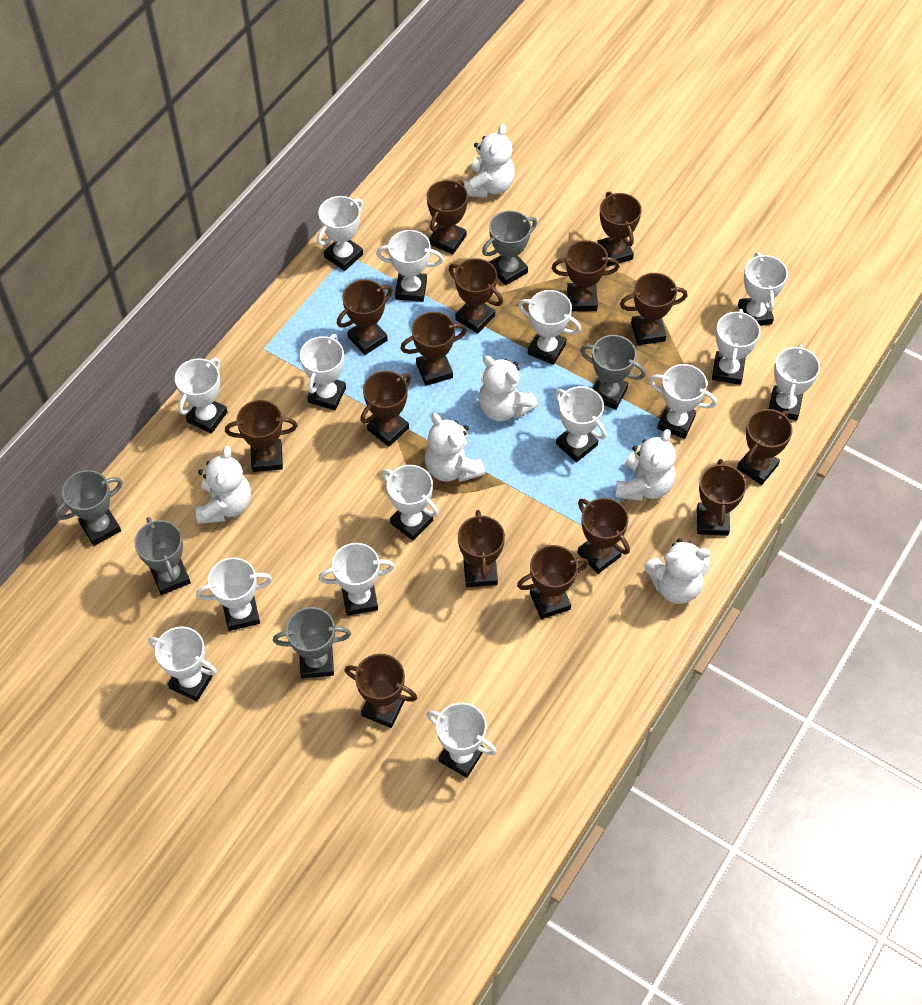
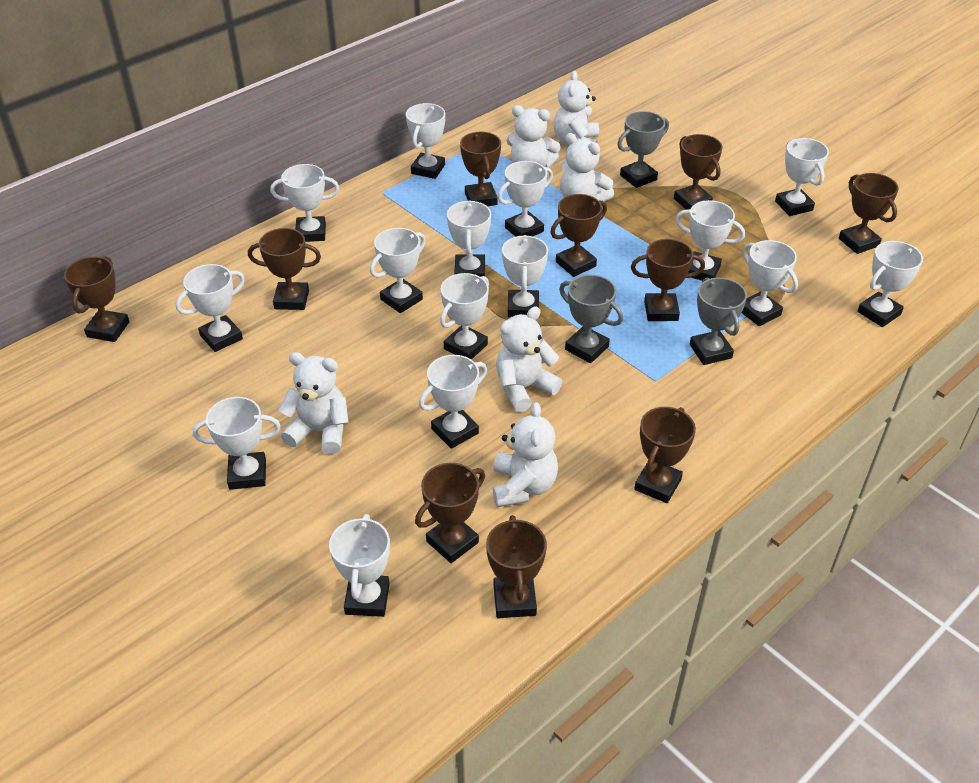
brown trophy: [225,400,297,472] [337,279,393,355] [345,654,417,728] [360,371,411,447] [400,312,467,386] [427,180,468,254] [449,258,503,334] [458,510,505,587] [517,545,589,619] [552,240,620,311] [577,498,630,574] [597,192,642,267] [620,273,687,345] [697,459,746,536] [737,409,793,485] = 15 -> [64,256,129,342] [248,228,321,310] [415,463,485,563] [460,132,501,206] [486,515,547,618] [550,194,607,277] [631,239,705,321] [634,407,696,503] [674,134,723,210] [839,173,899,254] = 10
grey trophy: [55,470,123,546] [134,517,191,595] [273,607,351,678] [482,210,537,286] [580,335,646,410] = 5 -> [559,275,623,363] [617,111,669,188] [690,277,747,365] = 3

